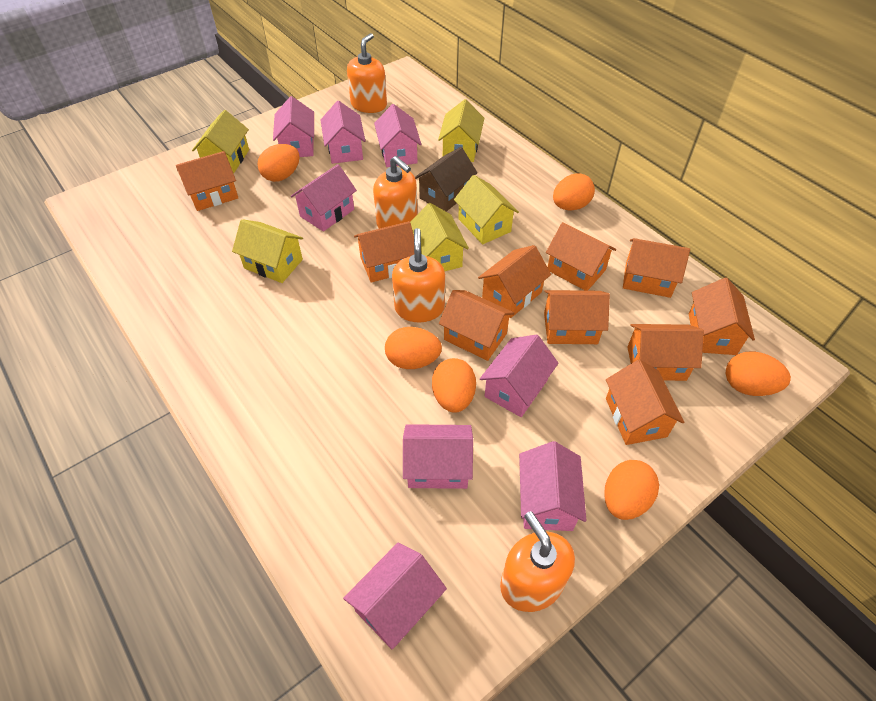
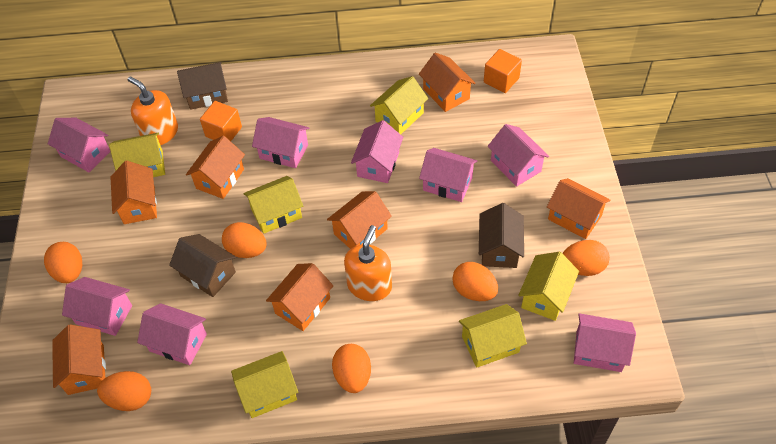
brown house: [415,147,477,211] = 1 -> [169,234,236,297] [177,62,228,110] [479,203,524,268] = 3
orange cube: none = 0 -> [200,101,242,141] [484,49,522,93] = 2
orange house: [176,151,238,211] [354,221,414,282] [439,290,515,361] [478,245,551,318] [544,290,610,344] [546,222,616,291] [606,359,684,445] [623,238,690,298] [627,324,704,381] [688,278,755,355] = 10 -> [52,325,106,395] [111,161,157,224] [186,136,245,199] [266,263,333,331] [327,191,392,249] [419,53,475,112] [547,178,610,239] = 7
orange soap dispenser: [347,33,387,113] [373,156,417,229] [392,228,445,322] [500,511,575,612] = 4 -> [128,76,178,145] [344,225,392,301] = 2
yellow house: [192,110,249,174] [232,219,303,283] [410,203,469,271] [438,99,484,162] [454,175,519,244] = 5 -> [109,133,165,177] [231,351,298,418] [244,176,303,234] [370,76,428,134] [459,304,527,368] [518,252,579,321] = 6

